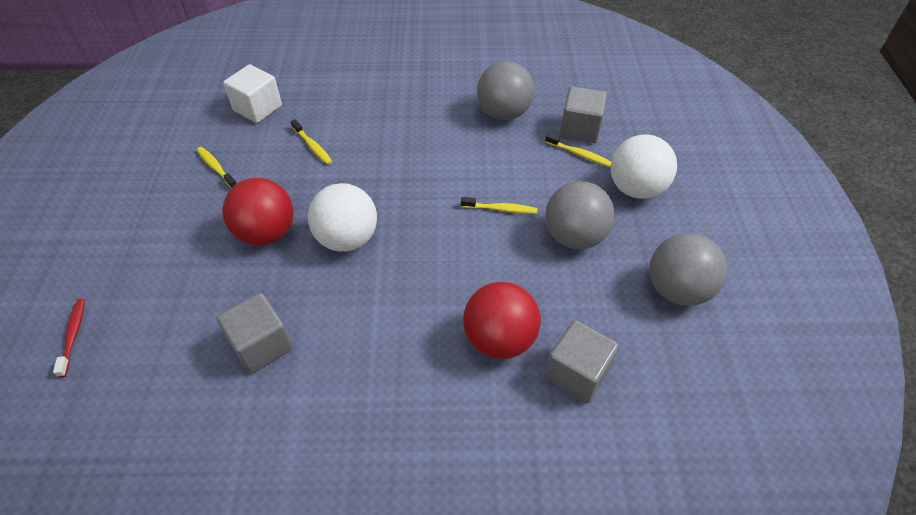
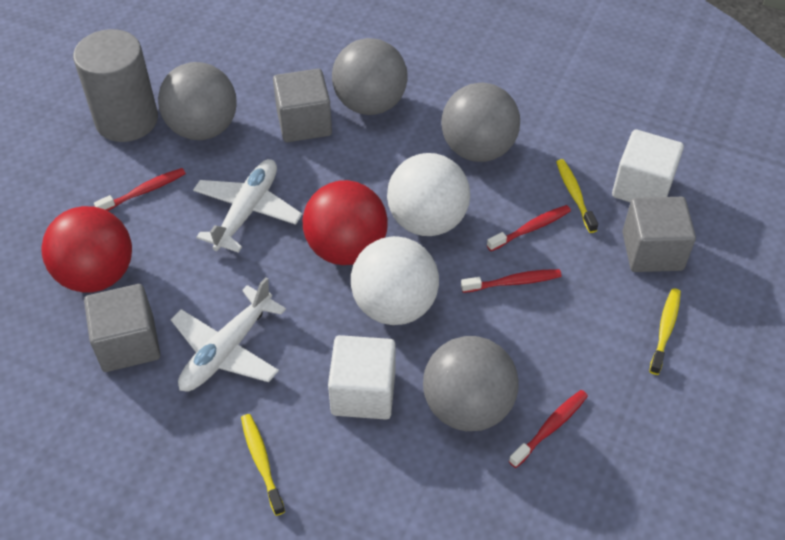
grey ball: [477,61,535,120] [545,181,614,250] [650,233,727,306] = 3 -> [158,62,237,140] [332,38,408,115] [423,336,519,431] [441,83,520,162] = 4
grey cylinder: none = 0 -> [73,29,158,142] = 1
red toothbrush: [53,298,85,377] = 1 -> [94,168,186,211] [461,269,562,293] [487,205,571,251] [509,390,588,468] = 4
white cube: [223,64,282,123] = 1 -> [328,335,396,420] [612,129,684,202] = 2
white plane: none = 0 -> [171,277,286,391] [193,159,302,253] = 2
yellow toothbrush: [197,147,237,188] [291,119,332,165] [461,197,537,214] [545,133,611,167] = 4 -> [241,414,285,516] [556,159,598,233] [649,288,681,375] = 3

